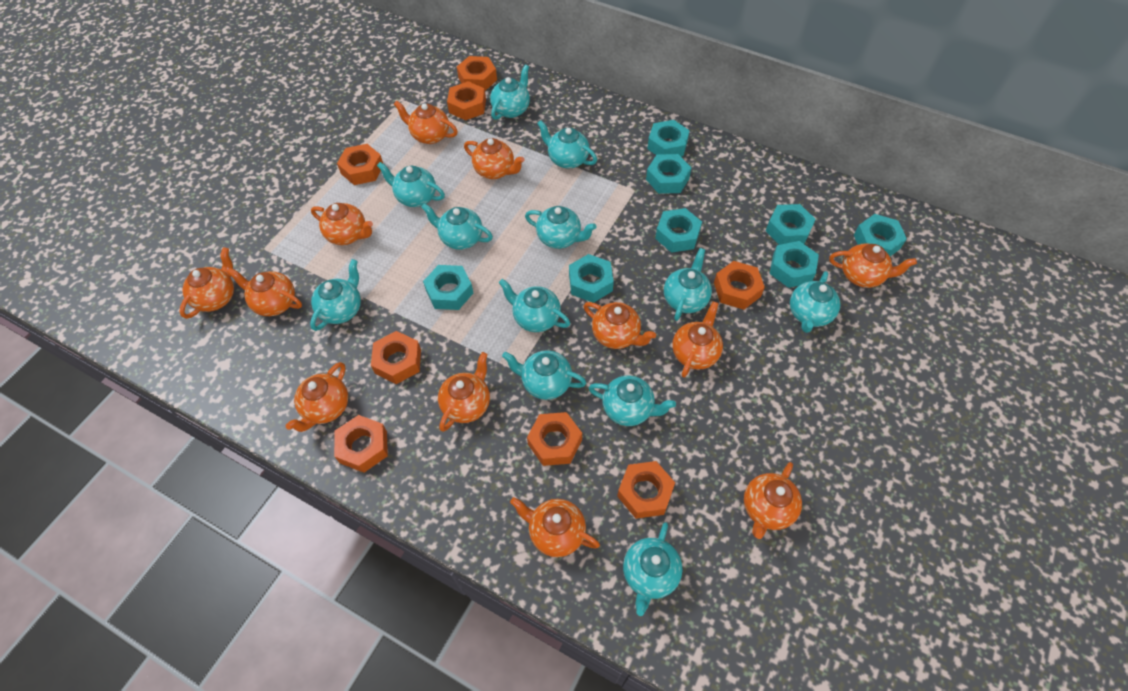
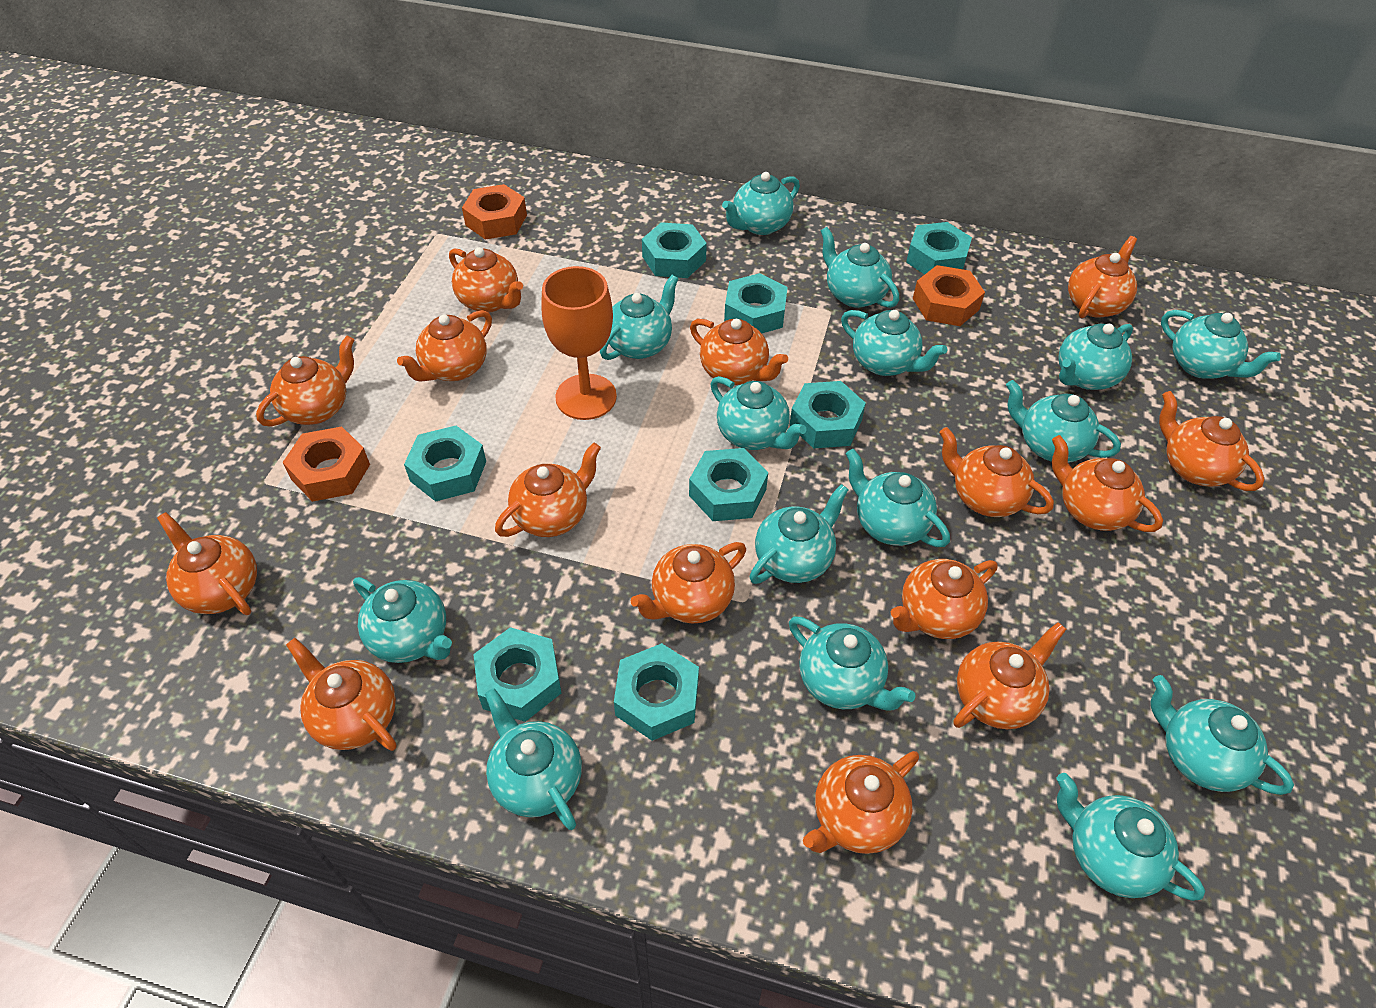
orange goblet: none = 0 -> [541,266,617,420] = 1
orange nut: [334,415,388,473] [337,144,383,185] [371,331,421,384] [447,81,486,120] [457,56,497,91] [527,412,582,466] [617,461,675,519] [714,261,765,310] = 8 -> [283,427,370,502] [462,184,527,240] [913,265,985,326] = 3
orange teapot: [179,247,234,319] [227,268,302,316] [286,362,348,432] [311,203,373,245] [394,100,458,144] [438,352,490,432] [464,138,524,179] [510,497,600,557] [583,302,656,349] [672,301,723,378] [744,462,802,539] [829,243,917,288] = 12 -> [157,512,257,615] [256,336,354,427] [286,638,397,751] [397,310,492,381] [449,247,523,312] [495,443,601,537] [631,542,746,624] [690,319,788,385] [803,751,919,854] [891,559,998,639] [940,427,1054,517] [953,622,1066,729] [1052,435,1163,532] [1068,236,1137,318] [1159,391,1264,491] = 15
turquoise teapot: [310,259,361,331] [377,162,445,207] [421,203,493,250] [490,65,530,120] [499,279,570,332] [502,350,586,400] [525,206,596,249] [537,120,597,169] [589,376,676,426] [623,522,683,616] [664,248,712,321] [790,271,840,333] = 12 -> [353,577,452,663] [485,688,582,830] [600,275,679,360] [710,376,806,450] [722,172,800,235] [749,484,849,584] [789,616,916,711] [820,227,899,308] [841,310,947,376] [846,449,950,547] [1006,380,1121,463] [1057,773,1205,901] [1058,324,1133,390] [1151,675,1294,795] [1161,310,1281,379] = 15

